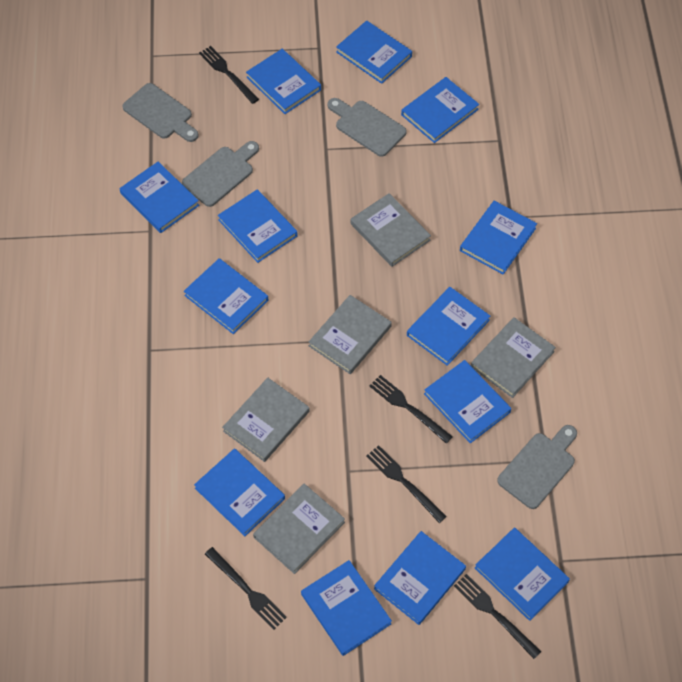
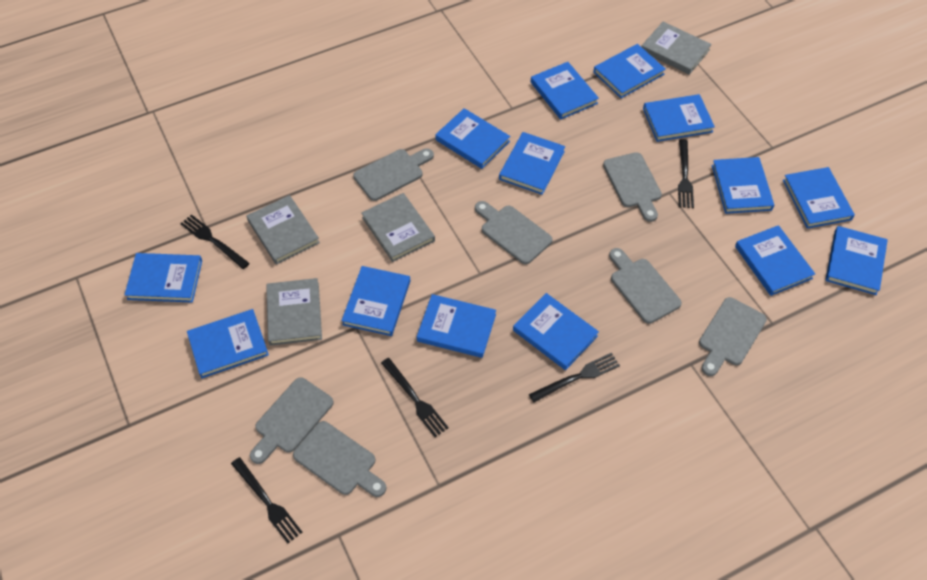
blue book: [119,162,199,233] [184,258,268,334] [194,448,285,536] [218,189,298,263] [246,49,321,114] [301,560,392,656] [336,20,412,84] [374,531,466,625] [401,77,479,143] [407,287,490,366] [424,360,511,443] [460,201,537,274] [475,527,570,621] = 13 -> [125,253,202,302] [187,309,269,378] [342,266,410,336] [417,294,496,358] [435,108,510,169] [499,132,565,195] [513,293,599,370] [531,62,599,119] [593,44,666,98] [643,94,715,142] [712,157,774,214] [735,225,815,296] [783,167,855,229] [826,226,888,295] = 14
grey book: [222,378,310,462] [253,483,345,574] [309,295,392,374] [351,193,431,267] [471,317,556,398] = 5 -> [246,195,320,265] [266,278,322,346] [361,193,435,262] [641,22,712,75] = 4
grey cutting board: [122,83,199,142] [182,141,259,207] [328,98,407,157] [497,425,577,509] = 4 -> [250,377,334,464] [293,421,386,497] [353,148,434,201] [475,201,552,264] [603,152,662,222] [609,248,682,324] [699,297,767,376] = 7

